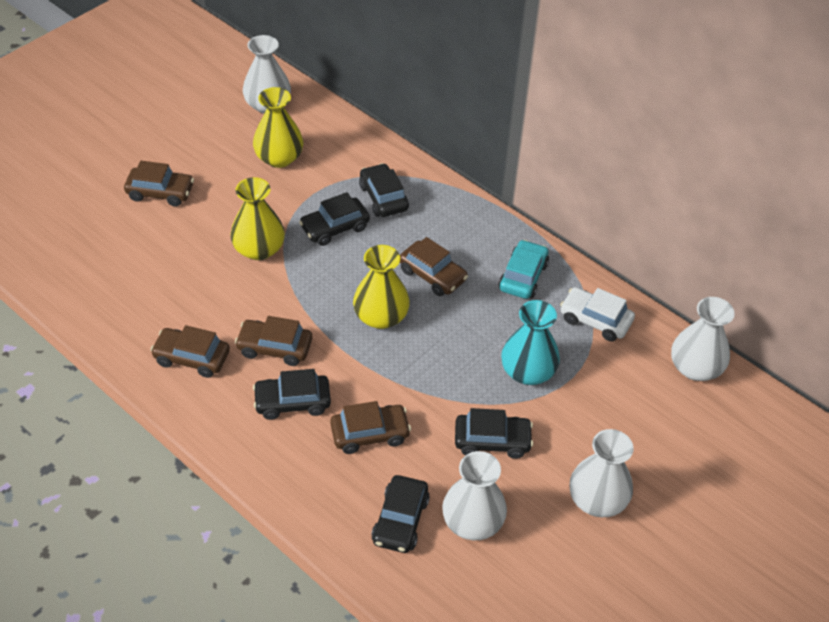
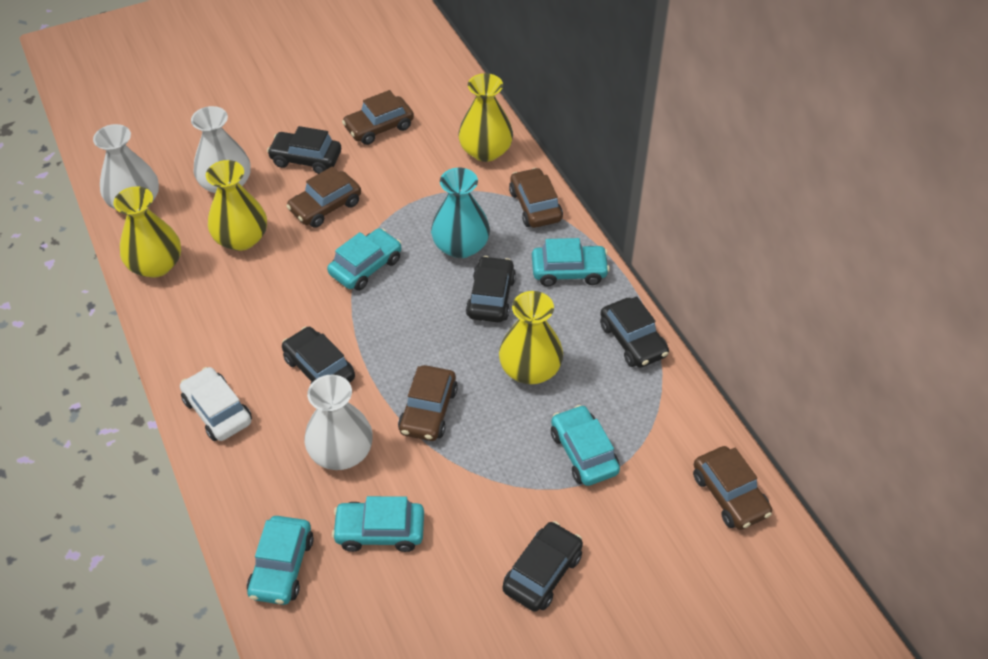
turquoise car: [498,240,549,299] = 1 -> [247,516,314,605] [327,228,402,291] [332,496,424,552] [532,238,610,286] [551,405,620,486] = 5
white vase: [243,35,291,114] [442,451,507,540] [570,429,634,517] [671,297,735,381] = 4 -> [93,124,159,210] [191,106,250,193] [304,375,373,470] = 3
yellow vase: [230,177,285,260] [253,87,303,168] [353,245,410,329] = 3 -> [113,187,181,278] [206,160,267,251] [458,73,513,162] [499,291,563,384] = 4

